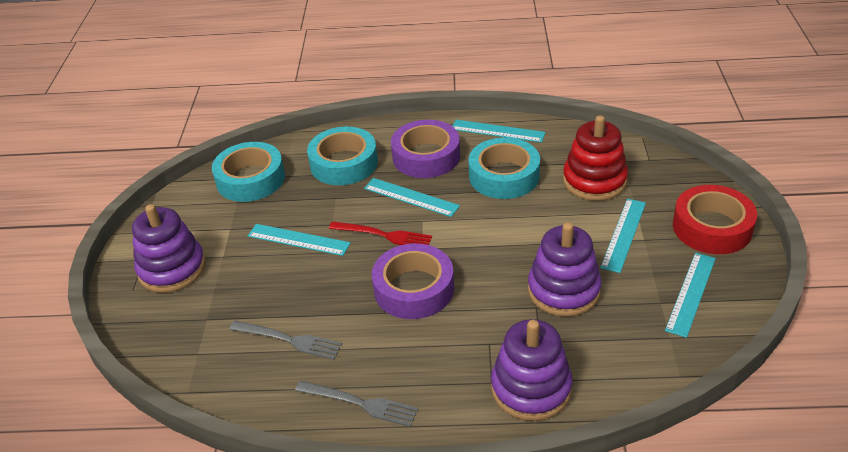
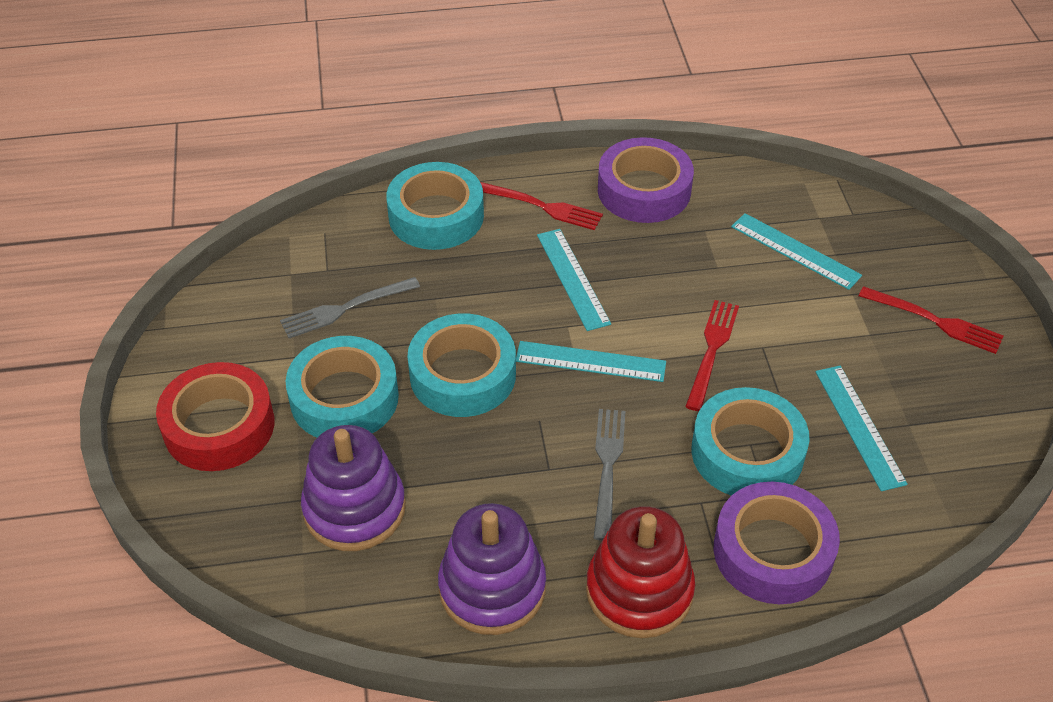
purple stacking toy: [132,204,206,293] [491,319,572,421] [528,222,602,317] = 3 -> [301,425,406,551] [438,503,546,635] = 2
red fork: [329,221,432,245] = 1 -> [480,182,603,230] [685,300,739,411] [859,286,1003,354] = 3
turquoise ruler: [248,224,351,256] [364,178,460,217] [453,120,546,143] [600,199,646,273] [665,253,716,338] = 5 -> [516,341,666,382] [537,229,611,331] [731,213,862,290] [816,366,908,491] = 4
turquoise tape: [212,142,285,202] [307,127,378,185] [468,138,540,199] = 3 -> [286,336,399,437] [386,162,484,250] [407,313,516,417] [691,387,809,496] = 4

